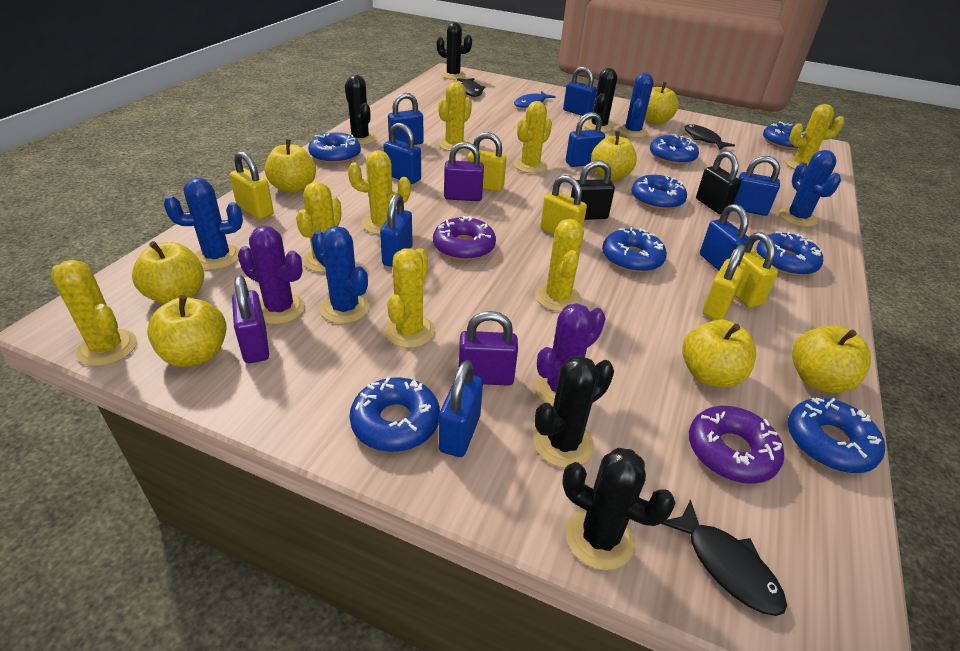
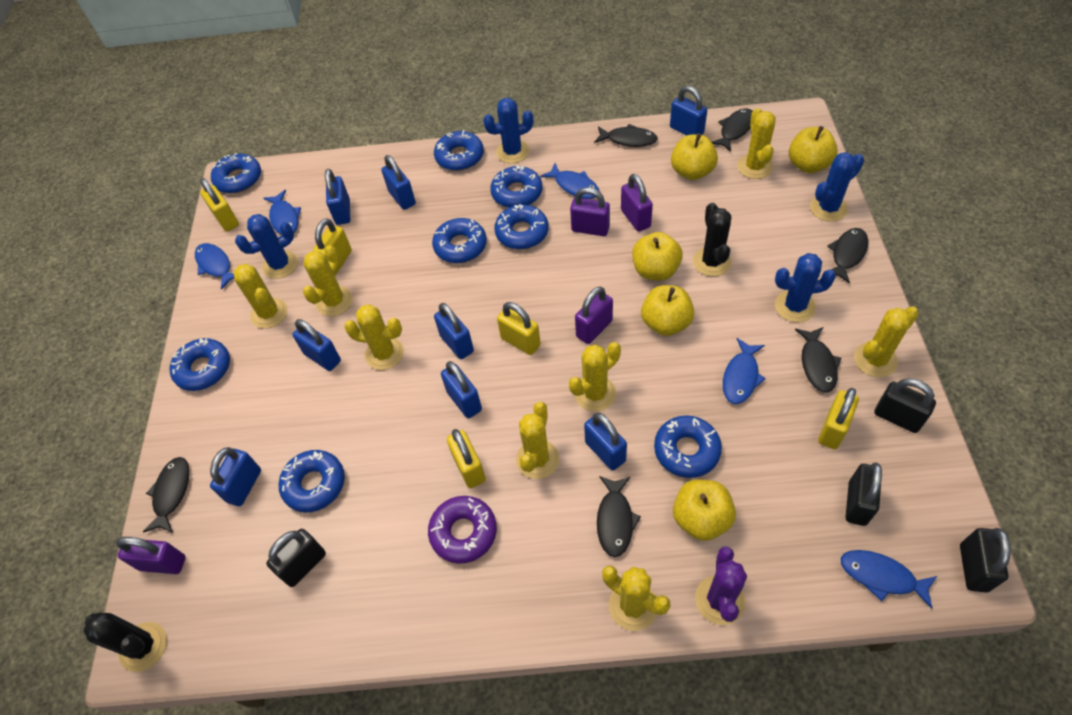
black cactus: [345,75,377,145] [437,22,472,80] [534,356,614,468] [562,448,676,570] [584,68,617,132] = 5 -> [83,612,167,672] [693,203,732,277] = 2
black fish: [457,78,485,97] [661,499,787,616] [685,124,735,150] = 3 -> [143,457,189,533] [594,124,658,147] [597,476,641,557] [712,108,753,152] [795,327,841,393] [827,228,868,284] = 6
black padlock: [571,160,615,220] [696,151,741,214] = 2 -> [266,529,326,587] [846,462,882,526] [874,378,936,433] [960,528,1011,592] = 4
blue fish: [514,91,556,108] = 1 -> [195,243,234,290] [263,190,301,235] [540,163,600,199] [723,338,766,404] [840,550,937,609] = 5
purple cactus: [238,226,305,324] [534,303,606,406] = 2 -> [695,546,747,625] = 1
purple donut: [433,216,496,261] [689,406,784,484] = 2 -> [428,496,497,564] = 1
purple padlock: [232,275,269,363] [444,142,484,201] [459,311,518,386] = 3 -> [116,537,186,574] [570,187,610,236] [575,287,613,344] [621,174,653,232] = 4
yellow apple: [132,241,204,304] [147,295,227,367] [264,139,316,193] [591,131,637,180] [645,82,679,125] [682,320,756,387] [792,325,871,393] = 7 -> [632,232,683,281] [641,285,694,336] [671,133,718,180] [673,480,736,541] [789,126,838,173] = 5

